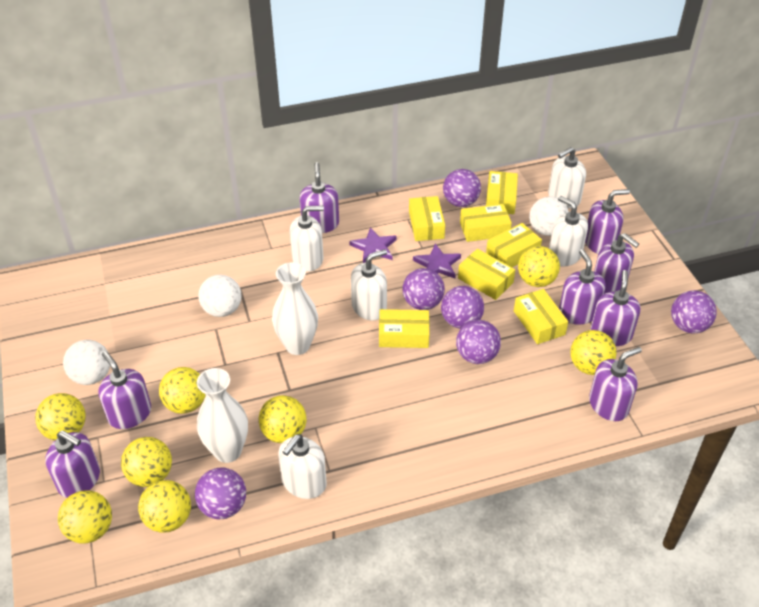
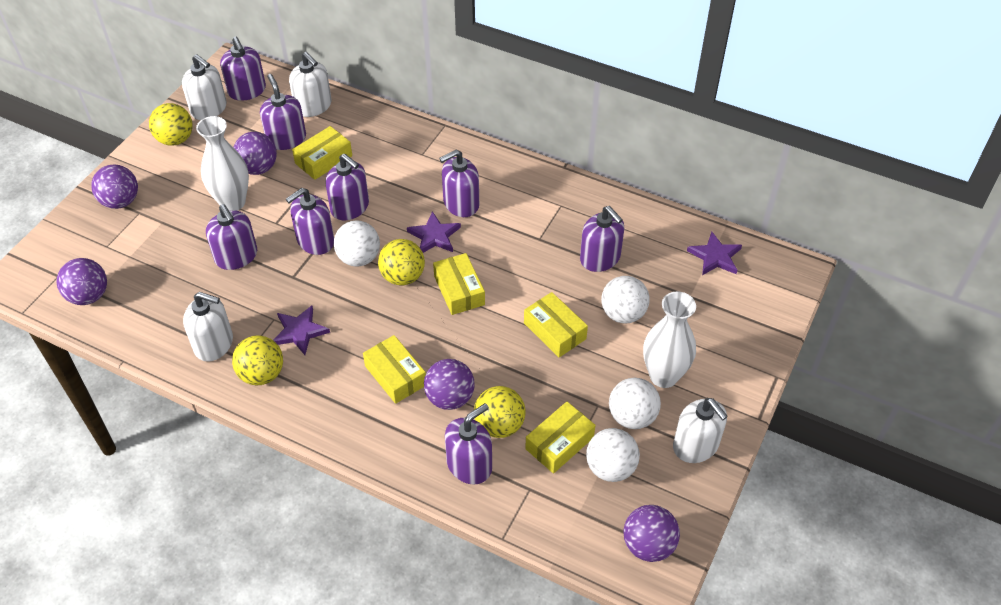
purple ball: [195,467,246,519] [402,268,445,310] [441,286,484,329] [443,169,481,207] [456,320,501,364] [671,290,717,334] = 6 -> [57,258,107,305] [91,165,138,209] [233,132,277,175] [424,359,475,410] [623,505,680,562] = 5
purple star: [350,227,397,263] [413,244,461,278] = 2 -> [273,306,330,355] [407,211,461,253] [687,232,742,275] = 3
white ball: [63,340,110,385] [198,275,242,317] [529,197,569,236] = 3 -> [334,220,380,267] [586,428,640,482] [601,276,650,324] [609,378,661,429] = 4
white soap dispenser: [278,434,327,499] [290,206,324,272] [351,249,387,321] [548,147,586,208] [549,196,588,266] = 5 -> [182,54,227,120] [183,292,233,362] [289,52,331,117] [673,398,728,463] = 4
yellow ball: [35,393,85,441] [58,490,112,543] [121,437,172,487] [138,480,191,533] [159,367,206,414] [259,395,306,443] [518,246,560,287] [570,330,617,375] = 8 -> [149,103,193,146] [232,335,283,386] [378,239,425,286] [474,386,525,438] = 4
yellow box: [379,309,429,348] [409,196,445,241] [458,249,515,300] [460,204,512,242] [486,171,518,214] [486,223,542,267] [514,289,568,344] = 7 -> [292,126,352,180] [363,335,426,404] [433,253,485,315] [524,292,588,357] [525,402,595,474] = 5

